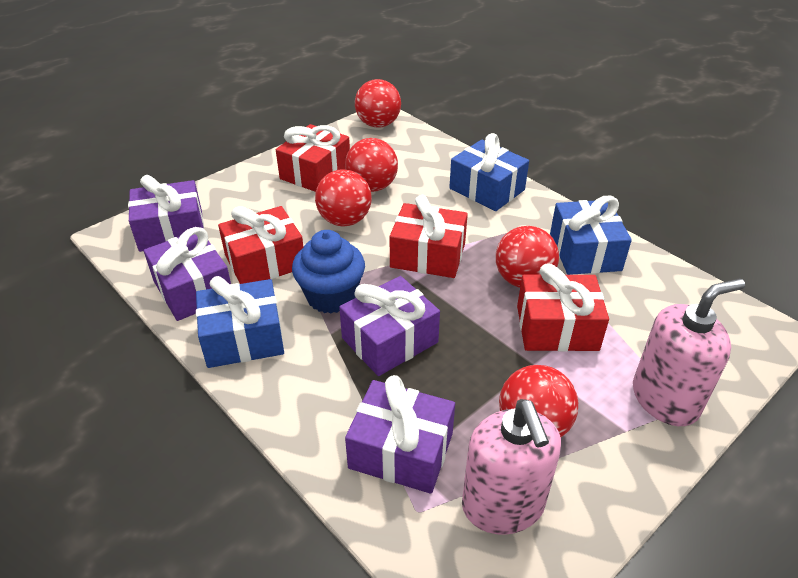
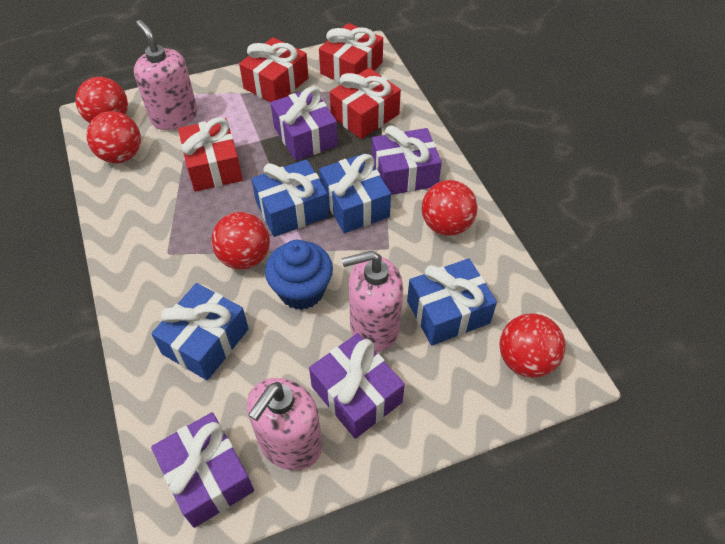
blue gift: [196,276,284,368] [449,133,529,211] [550,196,632,275] = 3 -> [151,283,249,380] [251,159,329,237] [319,153,391,233] [407,258,497,346] = 4
pink soap dispenser: [462,399,561,535] [633,278,745,426] = 2 -> [134,20,197,130] [247,378,322,470] [342,251,403,352] = 3

